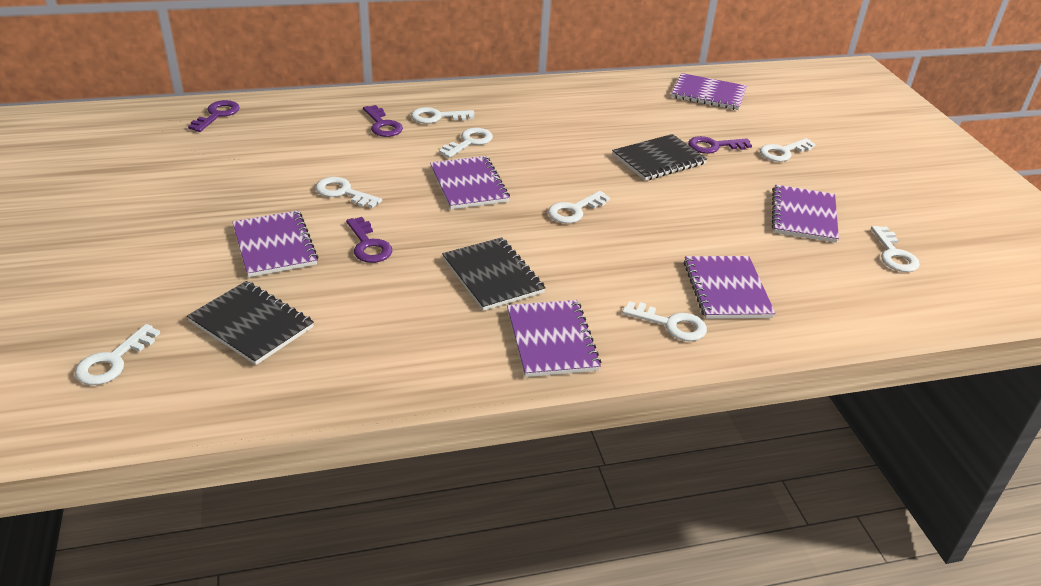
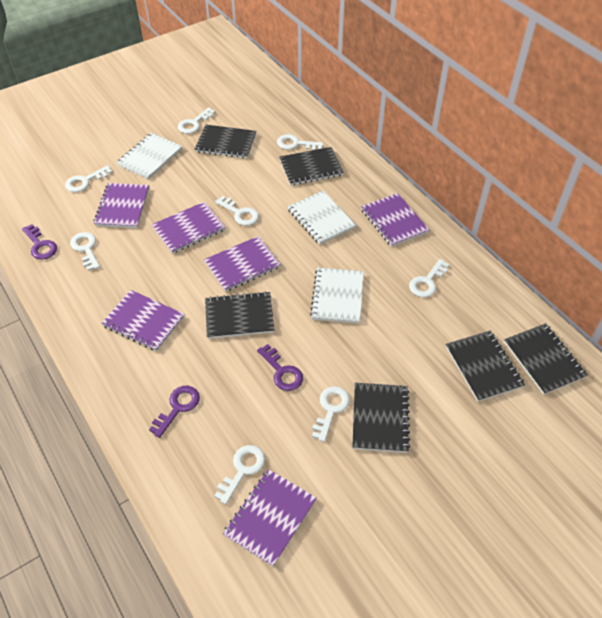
black notebook: [187,281,314,365] [442,237,546,311] [612,134,707,181] = 3 -> [195,125,257,158] [205,291,275,339] [279,147,344,185] [352,383,410,453] [446,331,525,402] [504,323,588,395] = 6
purple key: [188,100,240,132] [346,217,392,263] [363,105,403,137] [688,136,752,154] = 4 -> [22,224,57,260] [149,386,200,438] [257,344,303,391] = 3
white notebook: none = 0 -> [116,133,182,179] [288,191,356,244] [310,268,364,324] = 3

